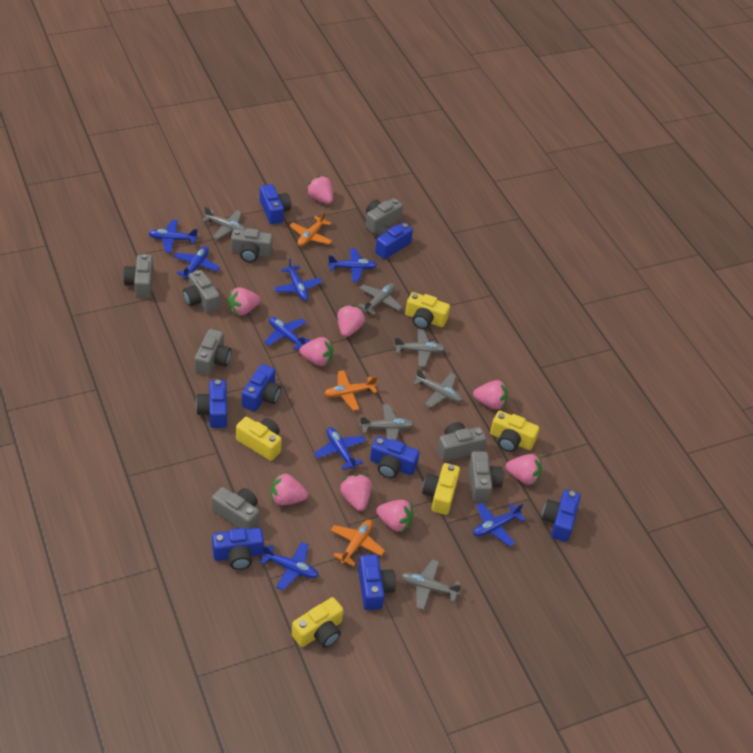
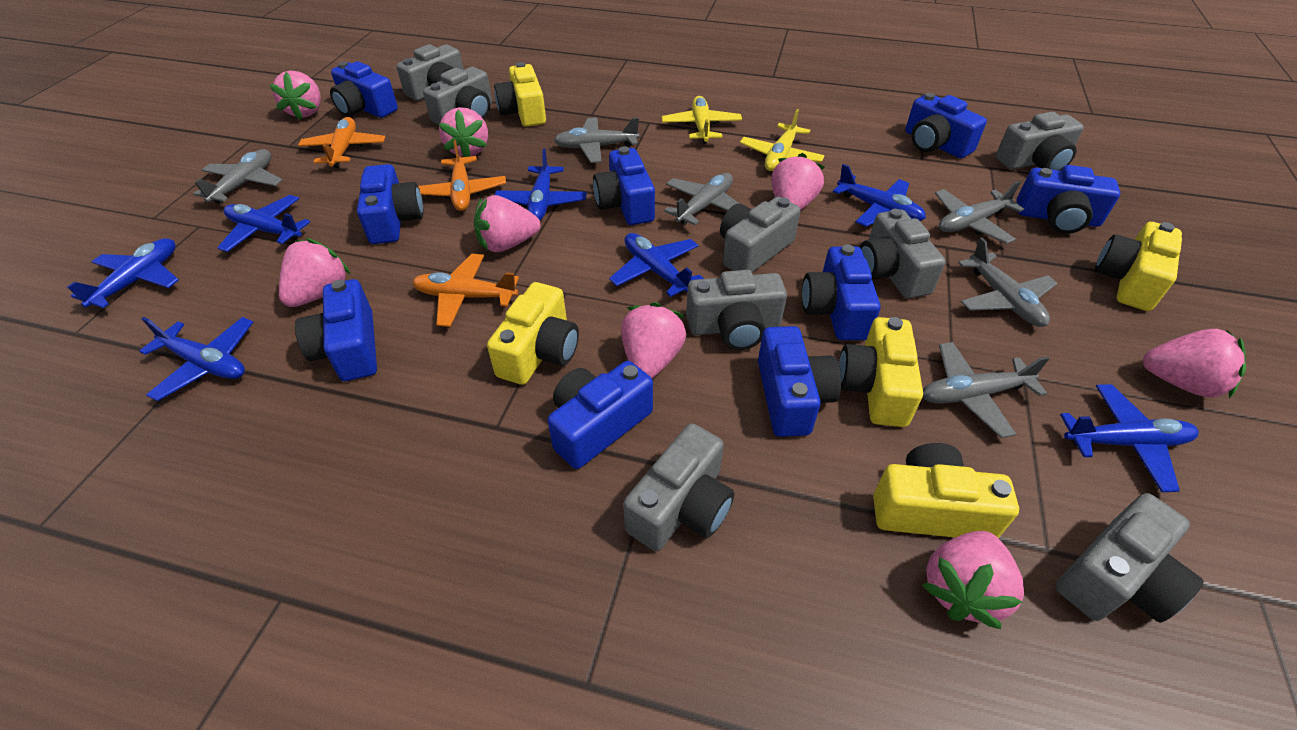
blue camera: [196,380,227,428] [212,528,264,570] [242,364,281,412] [260,184,291,224] [358,554,396,610] [370,436,419,478] [375,222,413,259] [542,490,581,542] = 8 -> [295,279,377,381] [330,61,398,118] [357,164,424,244] [548,361,653,469] [593,146,655,225] [758,326,841,437] [802,244,881,340] [905,93,987,158] [1016,165,1120,234] = 9
blue plane: [148,220,198,253] [173,246,220,279] [260,542,319,590] [264,317,311,351] [274,258,322,301] [314,427,366,470] [328,248,377,282] [473,502,525,547] = 8 -> [67,238,179,308] [139,317,253,401] [217,195,310,252] [495,148,587,221] [609,233,704,297] [833,164,926,227] [1060,384,1199,492] = 7
pink strawberry: [228,287,260,316] [271,472,308,505] [299,337,333,366] [306,176,333,204] [337,305,365,337] [340,474,371,511] [376,500,414,533] [473,380,508,409] [505,454,542,486] = 9 -> [270,70,321,120] [279,238,350,307] [439,107,488,157] [474,195,540,252] [621,302,686,378] [771,153,824,210] [922,531,1024,629] [1143,329,1246,398] = 8
yellow plane: none = 0 -> [662,96,742,144] [740,109,824,171] = 2

